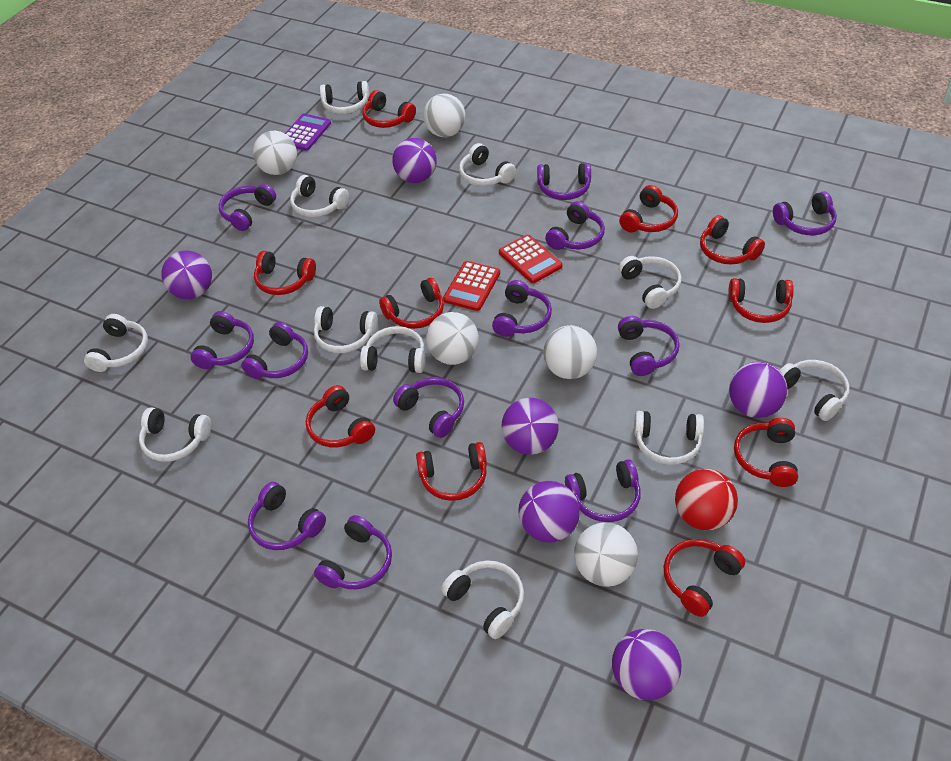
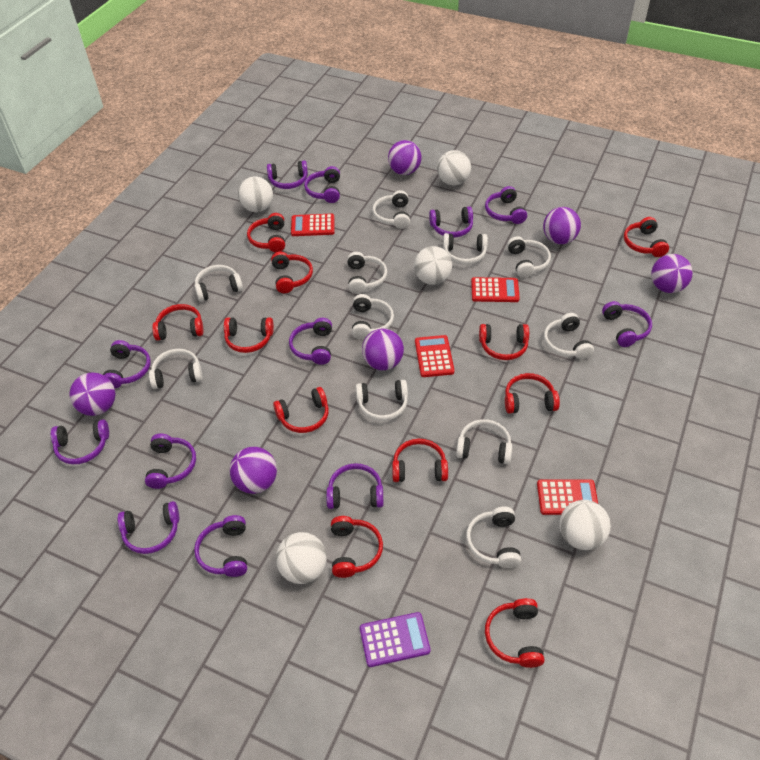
red ball: [675,469,738,530] = 1 -> none = 0
red calculator: [443,261,500,311] [499,235,562,283] = 2 -> [291,214,334,236] [415,335,454,377] [471,277,520,302] [537,479,598,515] = 4
red headphones: [254,251,316,295] [306,385,375,447] [362,90,416,128] [379,278,444,329] [416,442,487,501] [619,185,678,232] [664,539,745,617] [700,215,765,265] [728,278,794,323] [734,418,798,487] = 10 -> [152,304,203,341] [224,317,274,353] [247,213,285,252] [271,252,313,293] [273,387,329,433] [331,516,383,578] [392,439,448,482] [479,324,529,360] [485,598,544,668] [505,373,560,414] [624,217,669,257] = 11

